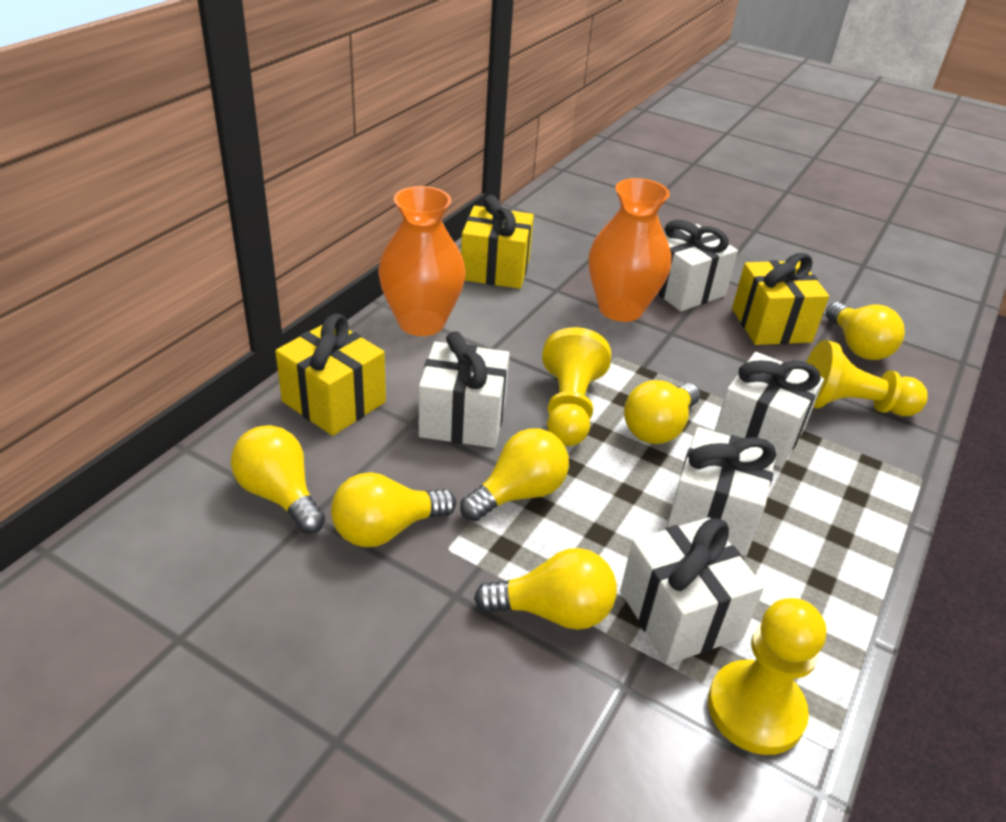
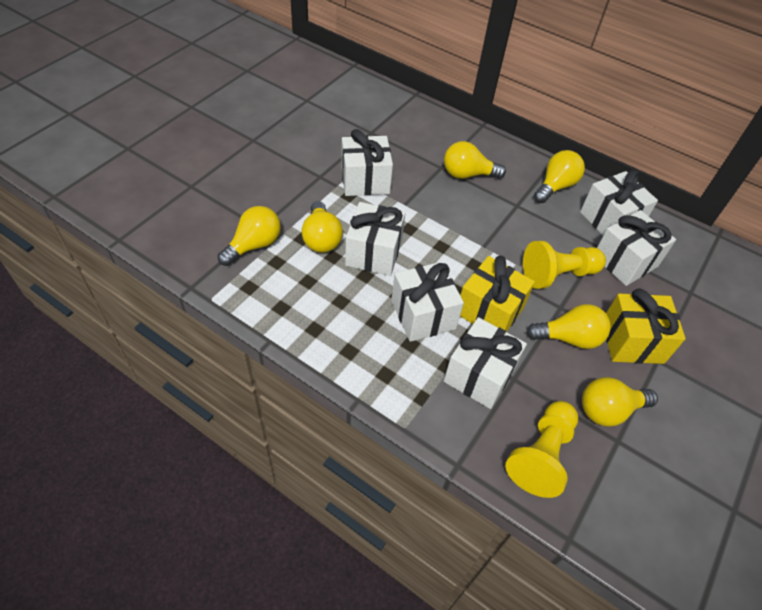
orange vase: [378,186,466,336] [588,178,671,322] = 2 -> none = 0
white gift: [419,331,510,448] [620,517,764,665] [658,220,738,311] [666,427,777,556] [715,352,824,468] = 5 -> [341,129,393,196] [345,202,405,276] [391,262,464,342] [444,317,527,409] [580,170,658,235] [597,210,676,286] = 6
yellow gift: [275,314,386,436] [461,195,534,289] [732,253,829,345] = 3 -> [460,256,535,332] [606,288,686,364] = 2
yellow pawn: [542,327,611,446] [708,598,826,755] [806,340,928,416] = 3 -> [505,401,578,498] [523,241,606,289] = 2

